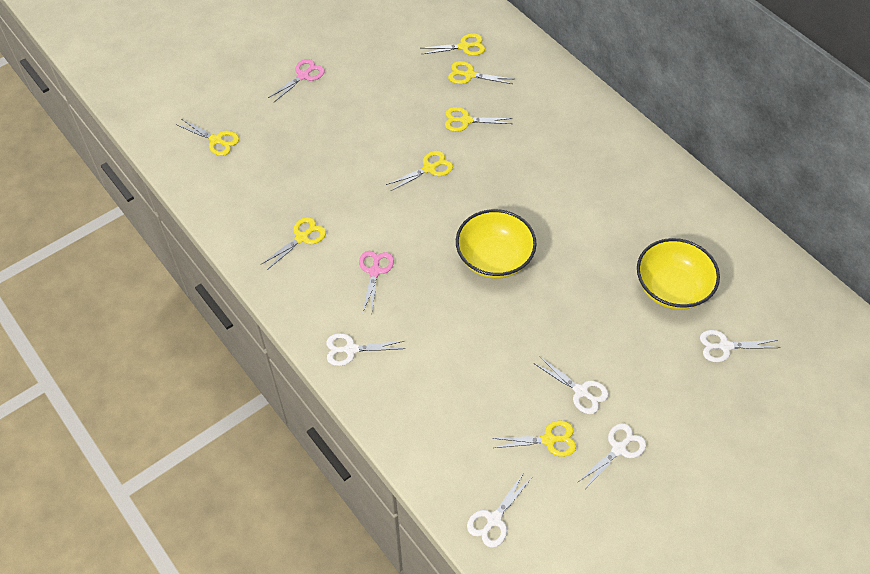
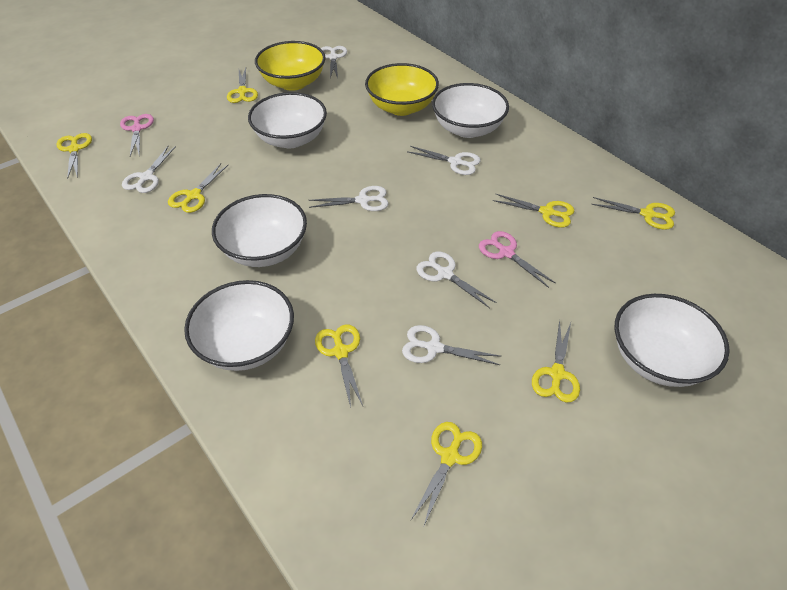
white bowl: none = 0 -> [184,280,294,371] [212,194,307,267] [248,92,327,148] [432,83,509,138] [614,294,730,387] = 5
white scissors: [326,333,405,366] [467,472,531,548] [535,356,609,414] [578,423,646,489] [700,330,780,363] = 5 -> [122,145,176,193] [308,186,389,211] [321,46,347,78] [402,325,502,365] [407,146,481,175] [416,252,497,308] = 6
yellow scissors: [177,119,239,156] [262,217,326,270] [386,151,453,191] [423,33,485,56] [445,107,513,132] [448,61,513,84] [492,421,576,457] = 7 -> [56,133,92,179] [168,164,229,213] [227,68,258,103] [315,324,363,408] [411,422,482,528] [493,194,574,228] [532,320,580,403] [591,197,675,230] = 8

